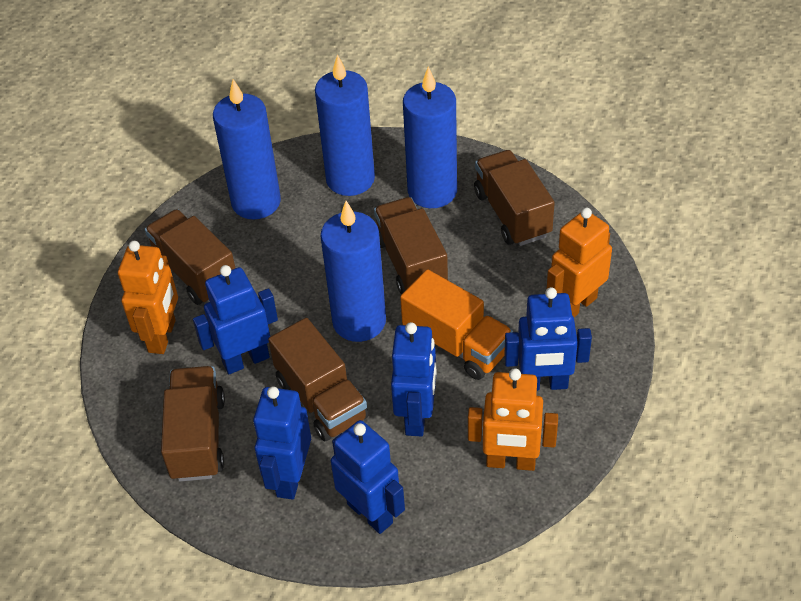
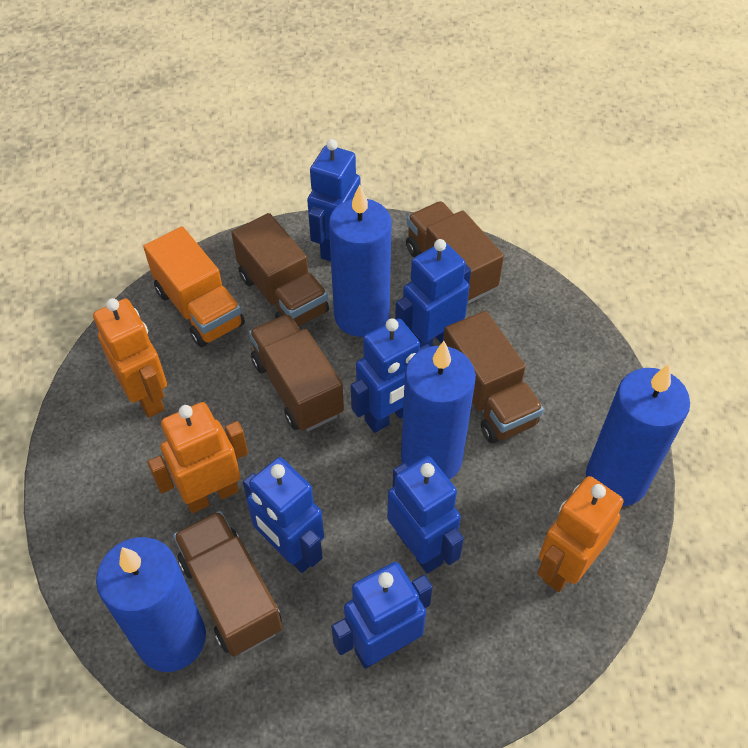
blue robot: [193,265,278,374] [253,387,311,500] [331,420,405,534] [391,322,437,437] [504,287,592,391] = 5 -> [243,457,324,573] [307,139,361,261] [331,562,433,669] [351,318,430,433] [387,456,464,573] [395,239,471,347] = 6

